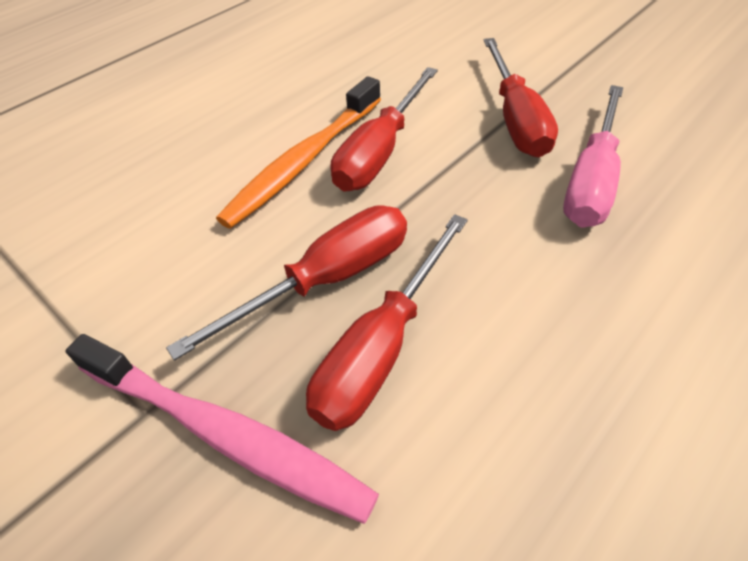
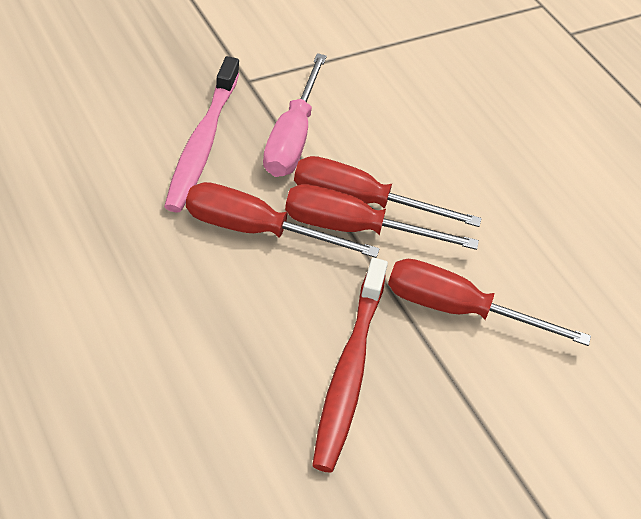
orange toothbrush: [216,76,381,229] = 1 -> none = 0
red toothbrush: none = 0 -> [312,258,388,473] = 1

